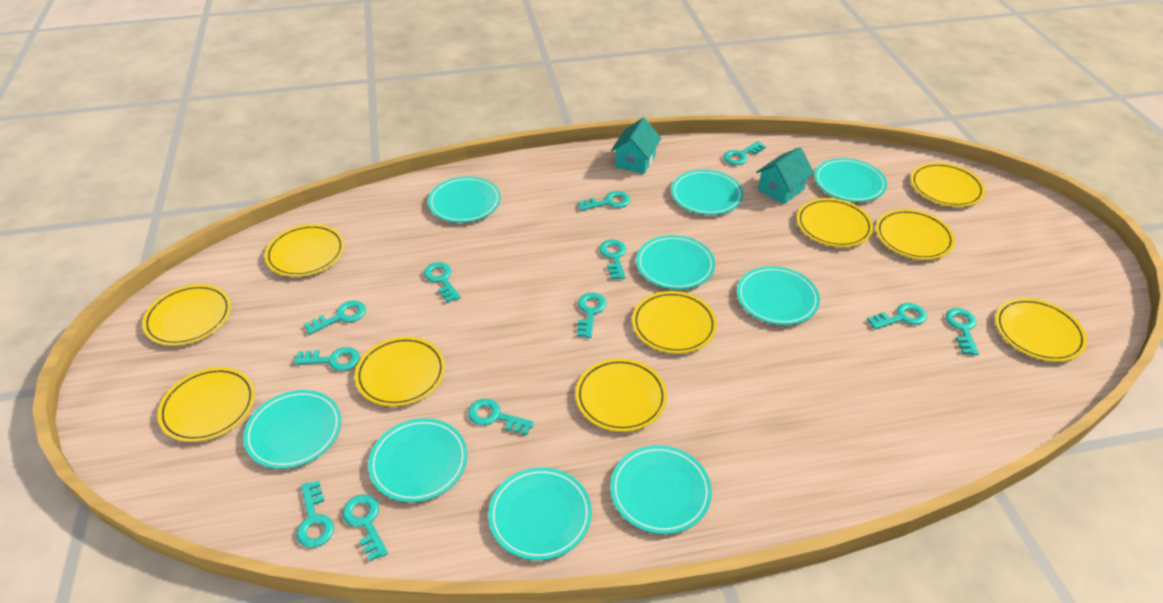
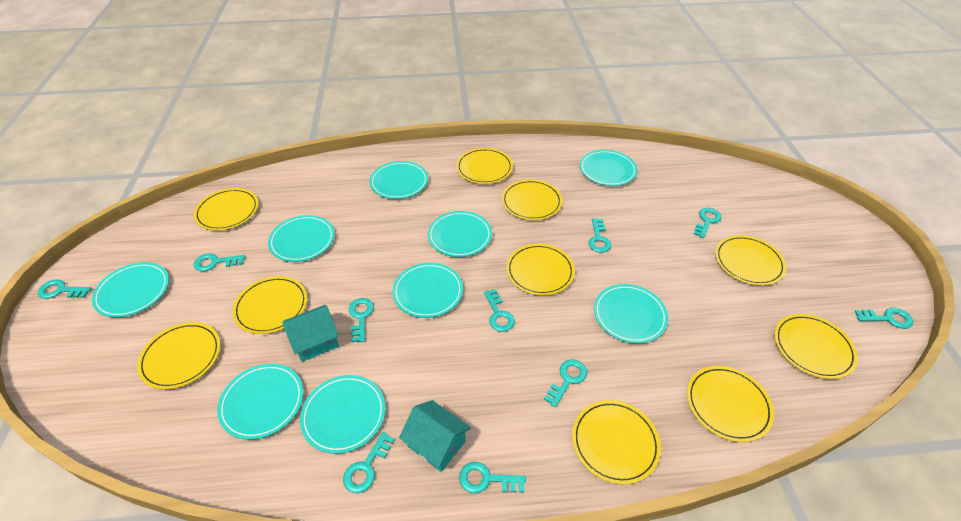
turquoise key: [294,347,360,371] [297,480,334,548] [304,301,366,334] [343,495,388,562] [424,262,461,303] [468,399,534,435] [577,293,607,338] [578,191,630,211] [599,240,626,279] [723,141,766,165] [867,303,927,329] [946,308,979,355] = 12 -> [38,279,92,299] [194,253,245,271] [343,432,395,493] [349,298,374,342] [459,462,526,493] [484,289,515,332] [544,359,587,407] [588,218,611,253] [693,208,721,238] [854,308,913,329] = 10

